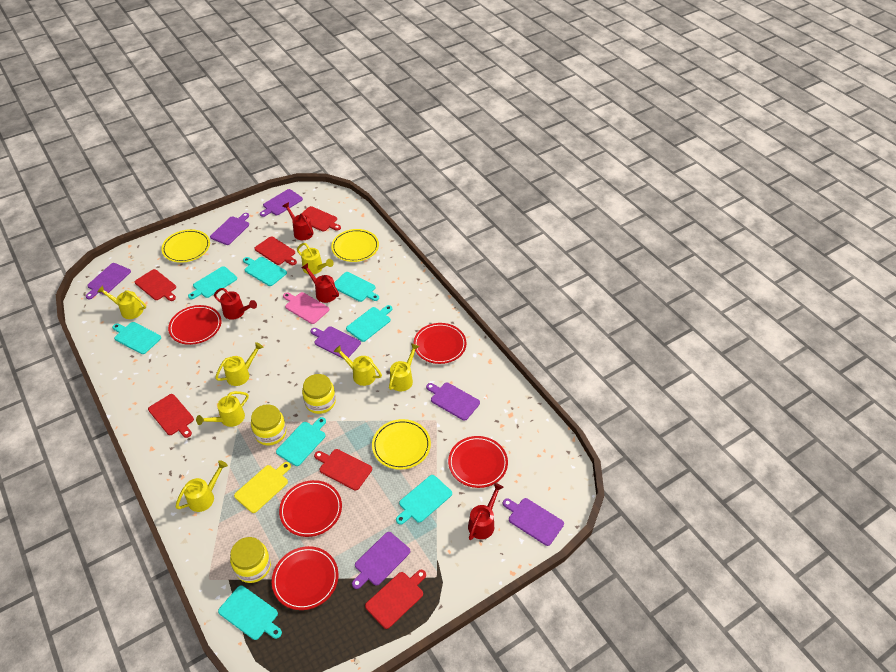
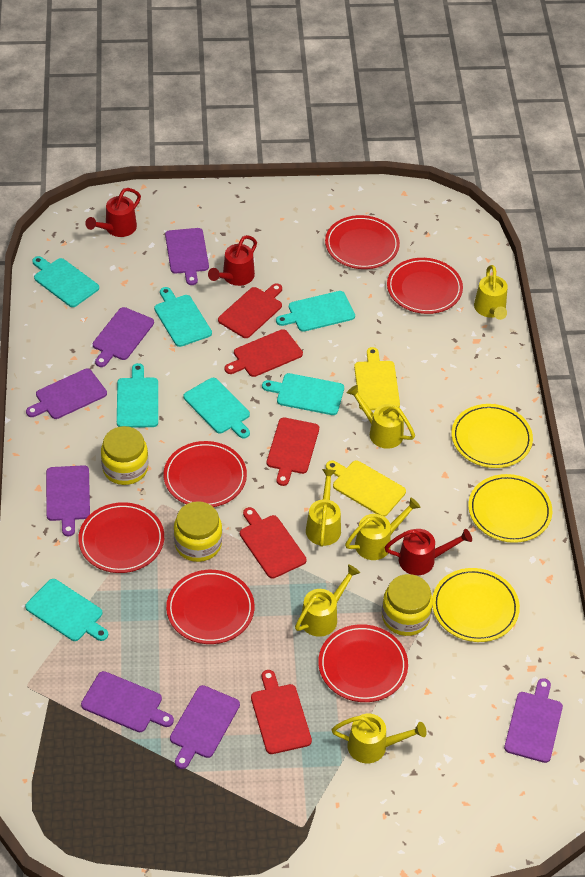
pink cutting board: [283,292,329,324] = 1 -> none = 0
red cutting board: [135,269,176,301] [148,394,194,438] [254,236,297,265] [302,206,341,232] [314,449,372,491] [365,570,426,629] = 6 -> [218,283,282,338] [225,329,303,377] [240,507,307,579] [251,670,312,754] [267,417,319,486] = 5
red plate: [168,305,222,345] [272,546,338,610] [279,480,342,537] [413,323,467,364] [448,436,508,488] = 5 -> [78,502,164,573] [163,441,247,507] [166,570,254,644] [318,624,408,702] [325,215,400,269] [387,258,463,314] = 6
red watering can: [214,288,257,320] [283,202,313,240] [301,263,339,303] [468,483,504,540] = 4 -> [85,188,141,237] [208,235,257,286] [384,529,472,575] = 3
turquoise cutting board: [112,322,161,354] [188,266,237,299] [218,586,282,640] [243,257,287,286] [276,417,326,466] [334,272,379,302] [346,305,393,342] [396,475,452,525] = 8 -> [25,579,108,641] [32,256,99,307] [117,363,158,428] [154,287,212,347] [183,378,250,438] [262,373,344,415] [276,291,355,332] = 7
yellow cutting board: [234,462,291,513] = 1 -> [326,460,406,517] [354,347,400,410] = 2
yellow watering can: [97,285,146,319] [176,460,228,512] [196,391,249,427] [215,342,263,386] [297,243,334,274] [334,346,382,386] [389,343,420,391] = 7 -> [295,564,360,637] [306,469,341,547] [332,714,427,763] [345,497,421,560] [347,385,415,449] [474,265,508,320] = 6

